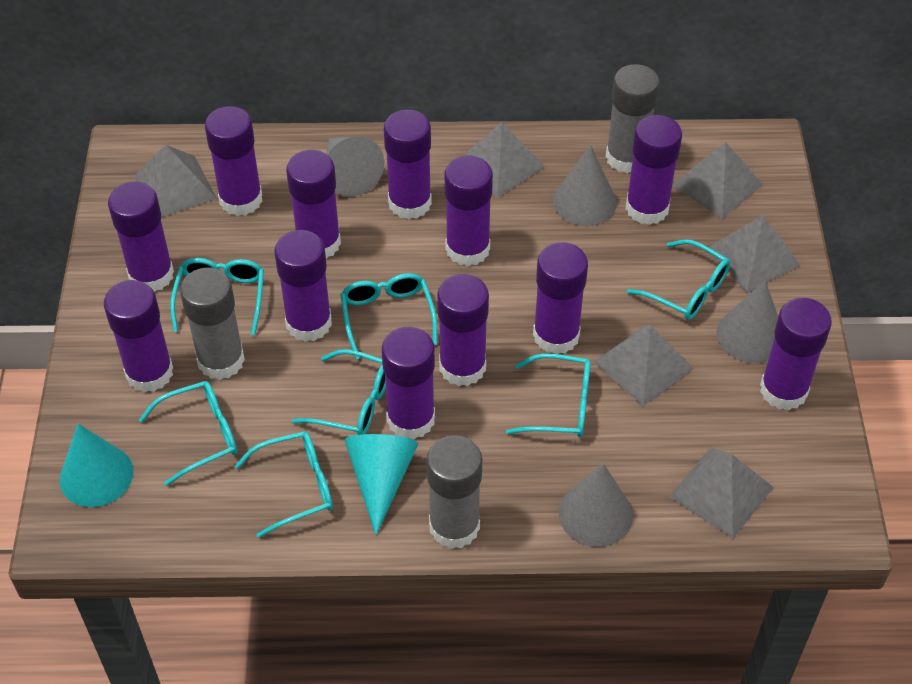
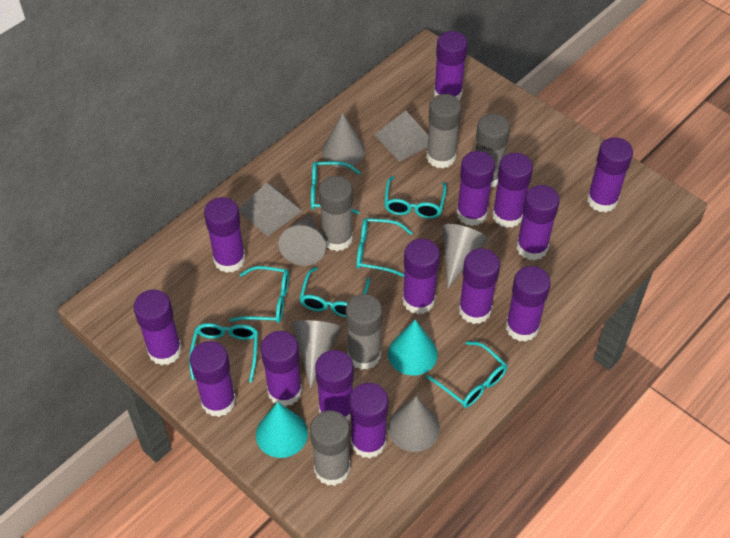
grey cone: [326,136,384,197] [553,145,617,226] [559,463,633,547] [717,281,778,363] = 4 -> [279,215,326,266] [292,320,342,389] [322,113,365,168] [388,396,440,452] [443,224,488,288] = 5
grey glue stick: [180,267,245,380] [426,435,482,549] [606,64,660,173] = 3 -> [310,410,350,486] [319,176,353,251] [346,294,383,370] [426,94,462,169] [475,114,510,187] = 5
grey pyramid: [134,145,217,217] [463,122,545,198] [594,325,694,406] [669,448,774,538] [672,142,763,219] [709,215,801,293] = 6 -> [239,183,302,237] [374,110,428,162] = 2
purple glue stick: [104,280,173,393] [108,182,174,292] [205,106,263,216] [274,230,332,342] [286,150,341,259] [382,327,435,440] [384,109,432,220] [437,274,489,386] [445,156,493,266] [533,242,588,354] [625,115,682,225] [760,298,832,411] = 12 -> [133,290,182,365] [190,341,236,417] [204,197,245,273] [260,331,302,407] [315,350,354,420] [349,383,388,458] [402,239,440,314] [434,31,468,100] [456,151,495,226] [459,248,500,324] [492,153,533,228] [506,266,551,342] [517,185,560,260] [587,137,633,212] = 14

